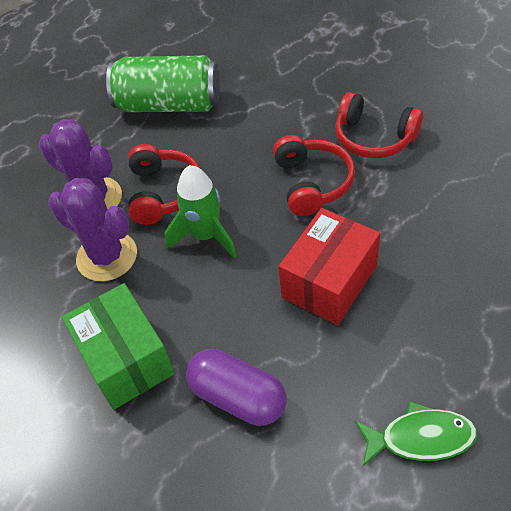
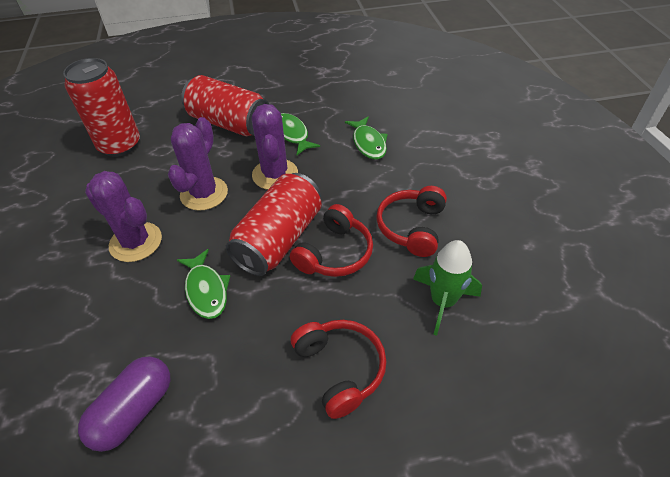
green box: [62,283,175,410] = 1 -> none = 0
green can: [106,55,220,112] = 1 -> none = 0
green fish: [355,401,477,466] = 1 -> [177,249,230,319] [281,113,320,155] [345,117,388,160] = 3
purple cactus: [39,119,122,209] [48,178,137,281] = 2 -> [85,171,162,262] [168,117,228,211] [252,104,298,190] = 3
red box: [279,208,380,325] = 1 -> none = 0
red can: none = 0 -> [63,58,140,157] [181,75,269,136] [226,173,321,276] = 3

